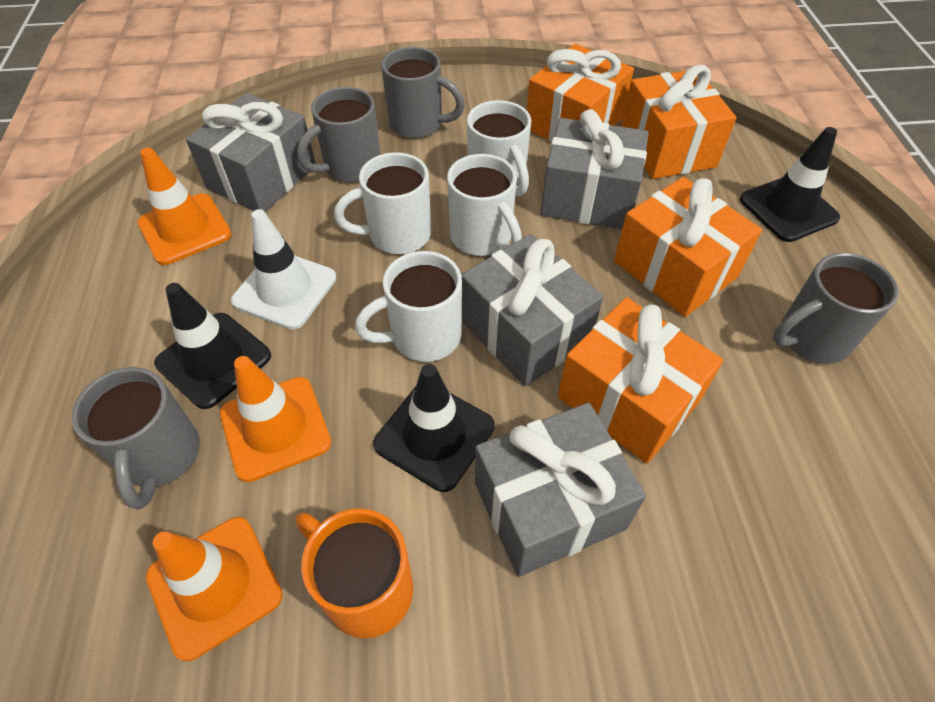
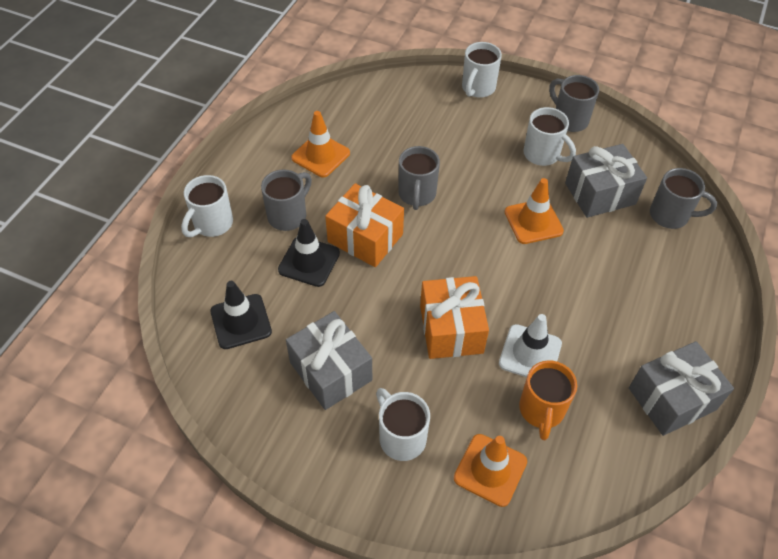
black traffic cone: [154,283,271,409] [373,364,495,492] [740,127,840,242] = 3 -> [210,281,272,349] [278,219,340,287] = 2
grey gift: [186,93,315,212] [461,234,603,386] [475,403,646,577] [540,109,649,230] = 4 -> [286,311,372,410] [565,144,647,218] [629,341,734,436] = 3
orange gift: [527,44,634,142] [558,297,724,463] [614,177,762,317] [621,65,737,179] = 4 -> [325,183,404,267] [420,276,489,359] = 2

